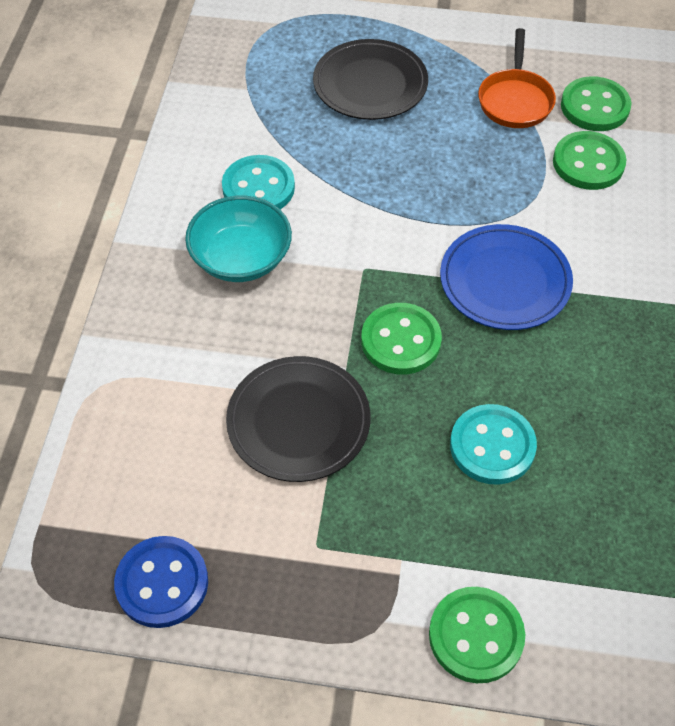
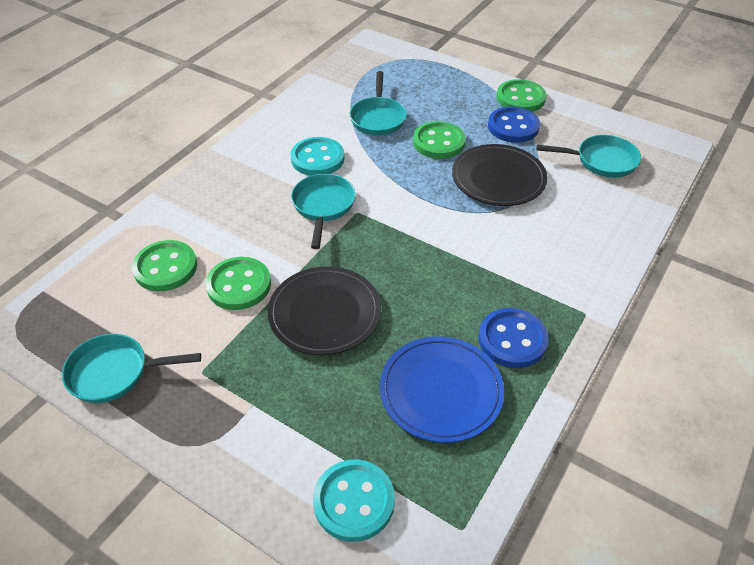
blue button: [114,536,208,628] = 1 -> [479,308,549,368] [488,107,540,143] = 2
orange pan: [478,28,556,128] = 1 -> none = 0
turquoise bowl: [185,196,292,282] = 1 -> none = 0
turquoise pan: none = 0 -> [62,334,201,403] [291,174,356,249] [350,71,407,136] [536,135,641,178] = 4

